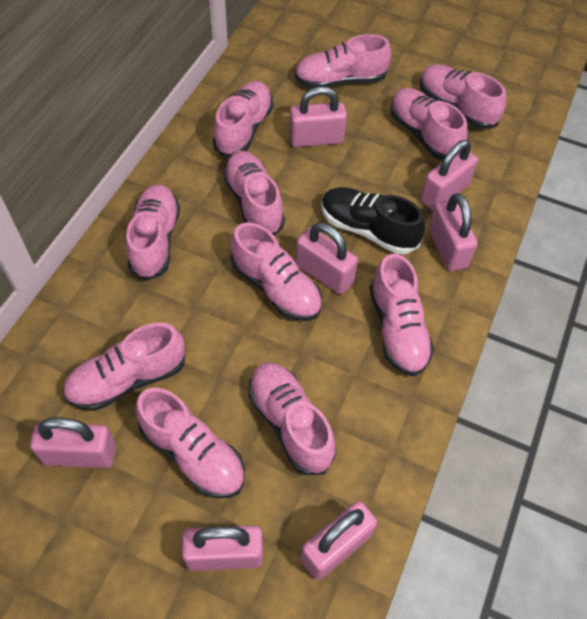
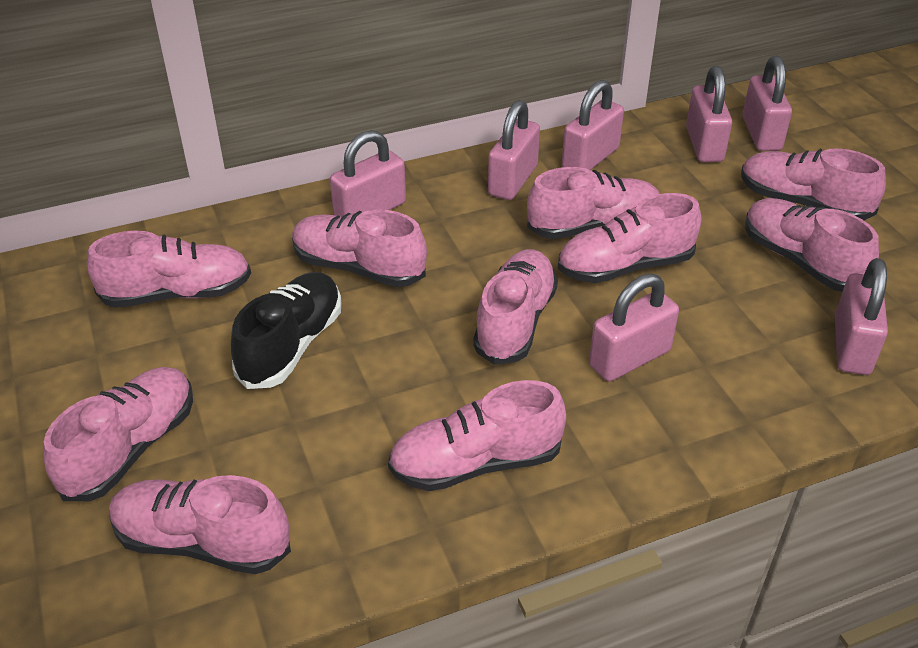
pink shoe: [62,323,185,411] [126,184,180,281] [136,388,245,498] [213,81,273,158] [223,151,285,236] [231,222,322,321] [249,362,336,475] [294,34,391,88] [369,254,434,376] [390,88,468,161] [420,64,506,129] = 11 -> [43,367,193,501] [87,231,251,308] [109,475,291,574] [292,209,427,287] [388,380,566,491] [473,249,558,365] [527,167,659,239] [558,193,701,283] [741,148,886,220] [745,198,879,292] = 10

